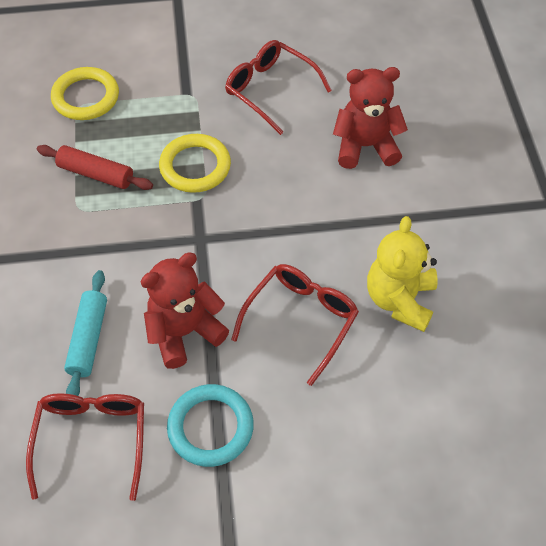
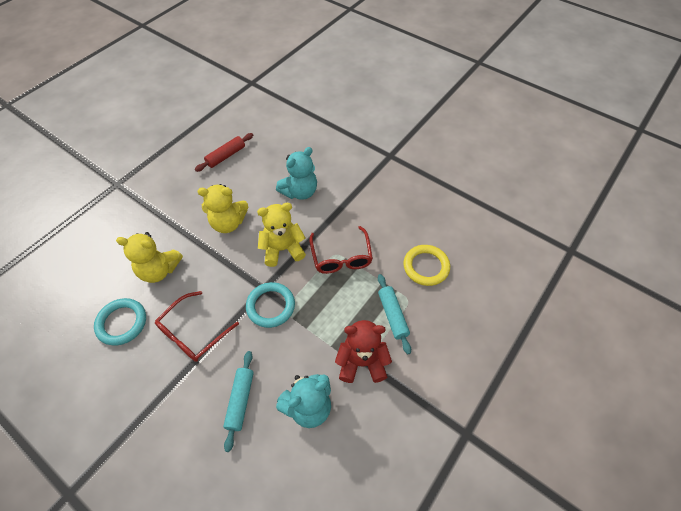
red glasses: [26,393,144,501] [225,40,332,135] [231,264,359,386] = 3 -> [155,291,239,362] [310,226,373,274] = 2
red teddy bear: [140,252,229,369] [333,67,408,169] = 2 -> [335,320,392,383] = 1
turquoise ring: [167,384,254,467] = 1 -> [94,298,146,346] [246,282,295,328] = 2
turquoise rolling pin: [64,270,107,396] = 1 -> [223,351,254,452] [378,274,411,354] = 2
turquoise teddy bear: none = 0 -> [276,147,317,200] [276,374,331,428] = 2
yellow ring: [51,67,119,120] [159,134,231,193] = 2 -> [403,245,450,286] = 1
yellow teddy bear: [367,216,438,332] = 1 -> [116,232,183,283] [198,184,248,233] [257,203,306,267] = 3

